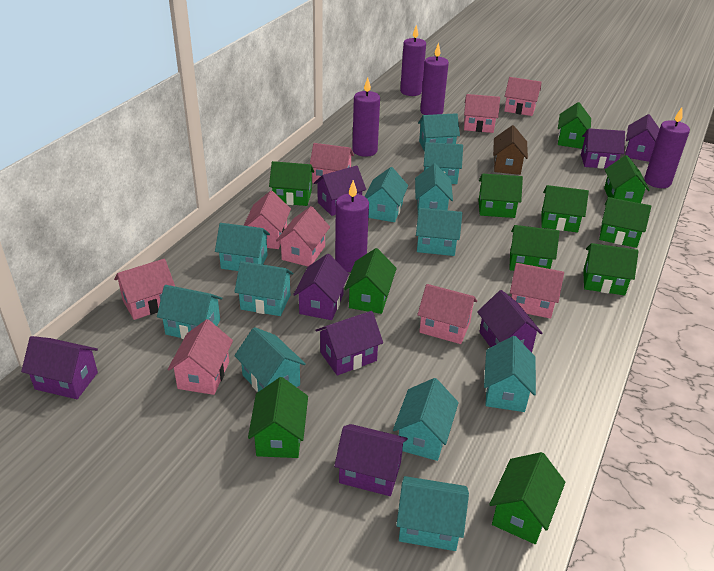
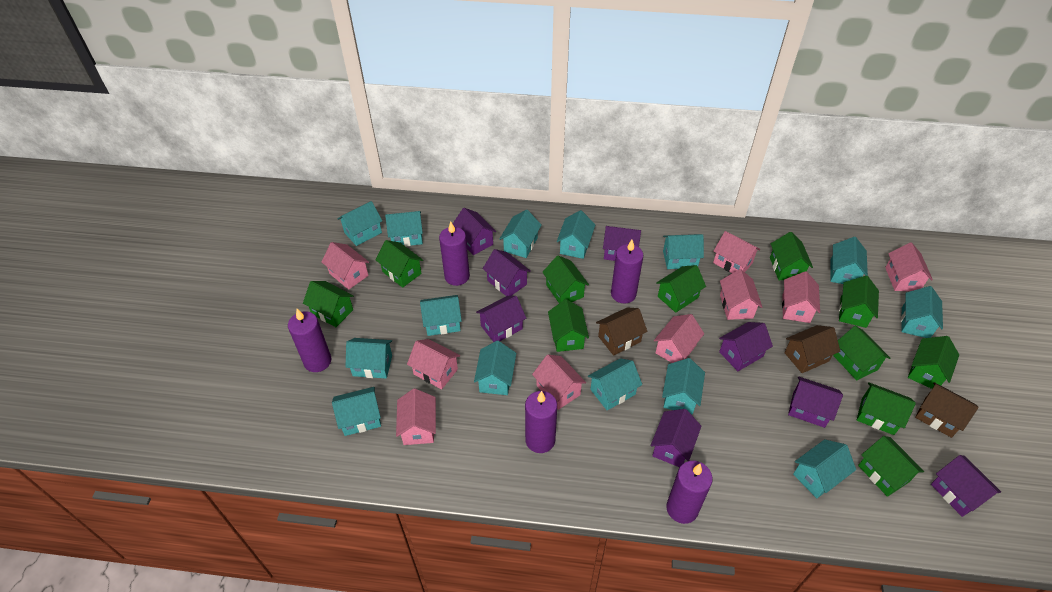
brown house: [493,125,528,175] = 1 -> [596,307,647,356] [784,325,840,373] [915,382,979,438] = 3
turquoise house: [157,285,222,339] [215,223,270,271] [234,261,294,316] [234,327,306,392] [364,167,408,222] [393,378,459,461] [396,476,469,551] [415,164,453,211] [416,208,462,256] [418,113,460,152] [424,142,463,184] [484,336,536,412] = 12 -> [332,387,381,436] [338,201,382,246] [345,338,392,378] [385,211,423,246] [420,295,462,336] [474,341,516,395] [500,210,541,258] [557,210,596,259] [588,358,642,410] [662,358,705,414] [663,234,704,269] [793,439,856,498] [830,237,868,284] [901,286,943,338] = 14

